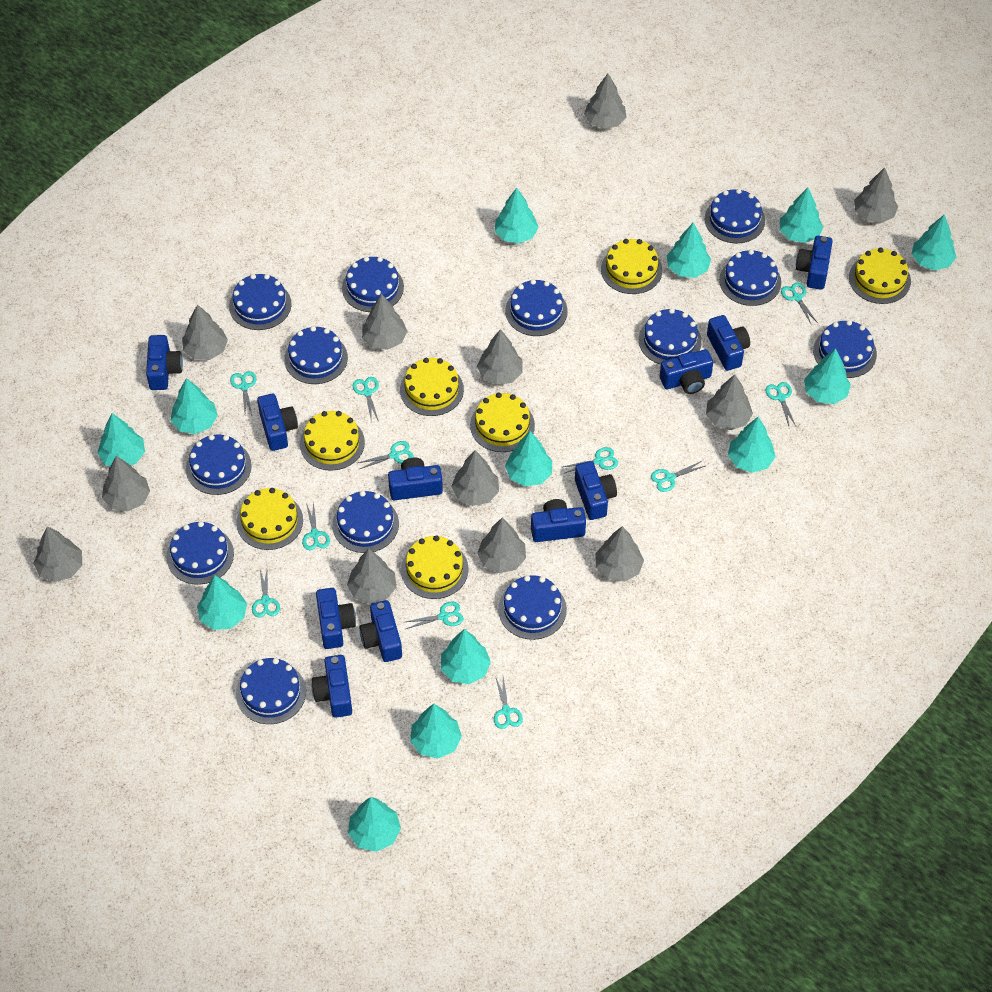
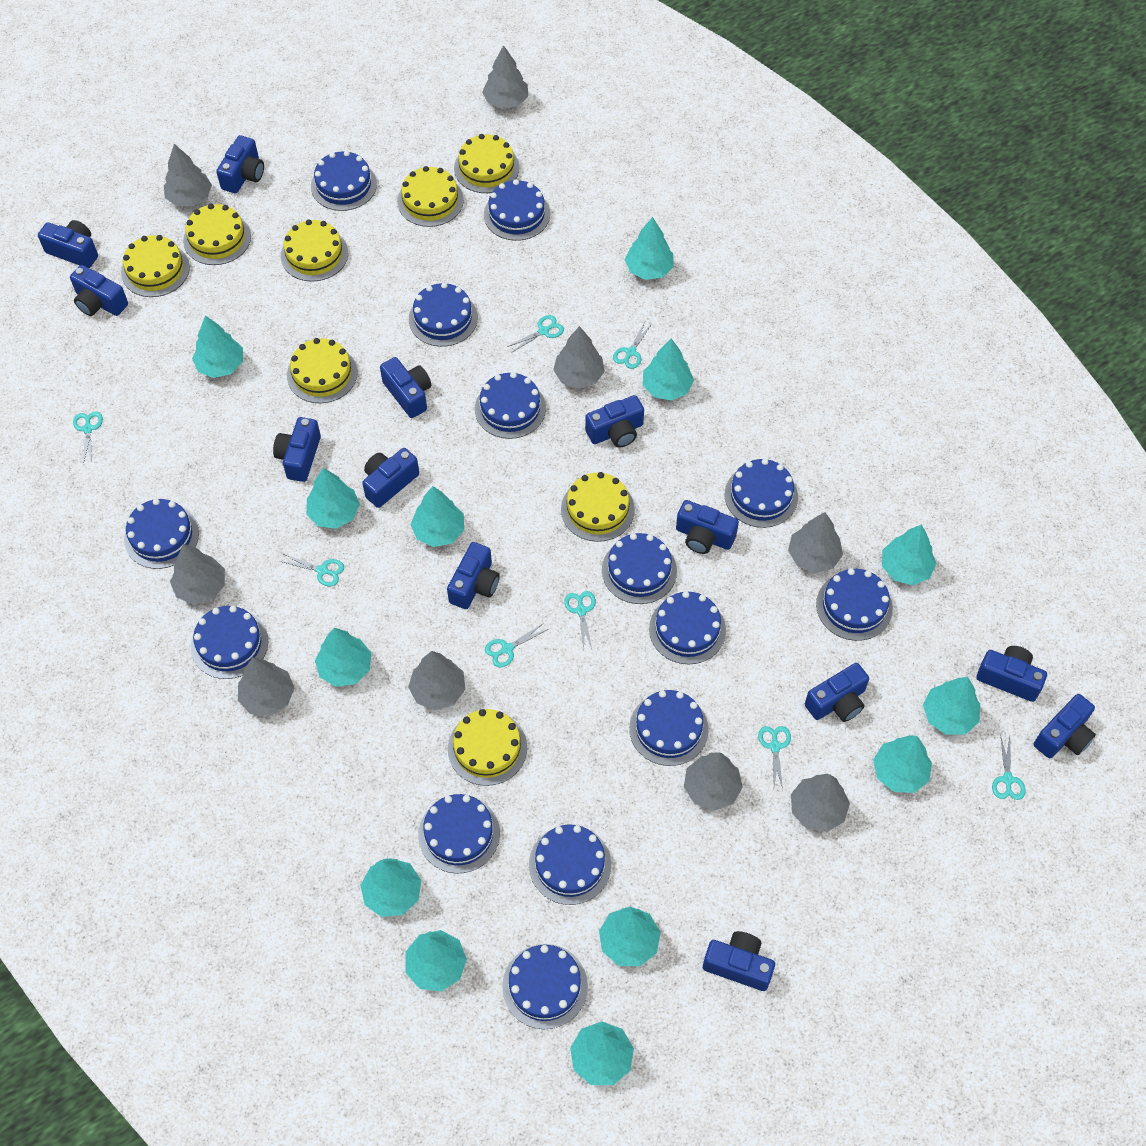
blue cake: [166,521,234,585] [186,435,252,495] [229,274,292,330] [236,658,306,724] [284,326,348,384] [332,491,399,553] [342,256,404,312] [498,575,567,640] [505,279,568,336] [639,308,702,365] [705,189,765,243] [719,249,781,306] [813,320,877,378] = 13 -> [124,499,199,569] [191,606,268,679] [311,151,377,211] [409,282,478,347] [418,794,500,873] [475,372,546,439] [484,179,550,241] [502,944,588,1029] [529,825,611,905] [602,533,677,604] [629,690,709,766] [649,591,726,664] [725,459,798,528] [816,568,893,641] = 14
blue camera: [146,335,183,390] [257,394,298,451] [312,655,352,718] [316,588,356,649] [359,600,402,662] [388,458,443,500] [531,499,586,542] [575,461,617,520] [660,349,713,394] [707,315,750,371] [796,236,833,290] = 11 -> [38,220,98,268] [70,265,128,316] [216,135,264,193] [273,417,321,482] [362,448,419,508] [380,357,431,418] [447,542,500,609] [585,395,644,448] [676,500,739,554] [703,931,775,991] [805,663,869,722] [976,646,1047,702] [1034,694,1096,758] = 13
grey tree: [33,526,82,582] [102,456,150,512] [182,305,228,360] [347,549,396,604] [362,294,407,350] [451,450,499,506] [477,329,523,385] [477,517,526,573] [584,74,626,129] [595,526,644,582] [706,374,753,430] [854,167,898,223] = 12 -> [164,144,212,206] [170,544,225,604] [238,657,295,716] [408,651,465,710] [482,45,528,109] [553,326,605,389] [684,753,743,811] [788,512,843,573] [791,774,850,832] = 9
turquoise scissors: [230,371,256,415] [252,570,280,617] [302,501,330,550] [353,377,379,423] [358,441,414,469] [405,601,464,629] [494,676,523,729] [563,447,618,474] [651,461,705,492] [765,382,796,426] [781,283,817,325] = 11 -> [73,411,103,464] [280,554,344,587] [485,623,548,668] [507,315,564,352] [564,591,596,650] [613,322,652,369] [758,726,791,789] [992,737,1026,800] = 8
yellow cake: [236,488,303,550] [300,411,365,471] [400,358,464,416] [401,535,469,599] [470,393,535,452] [601,239,662,294] [849,248,911,304] = 7 -> [121,235,190,297] [183,204,251,265] [281,219,348,282] [287,338,358,403] [397,166,464,227] [448,709,527,786] [454,134,520,193] [561,472,635,542] = 8

